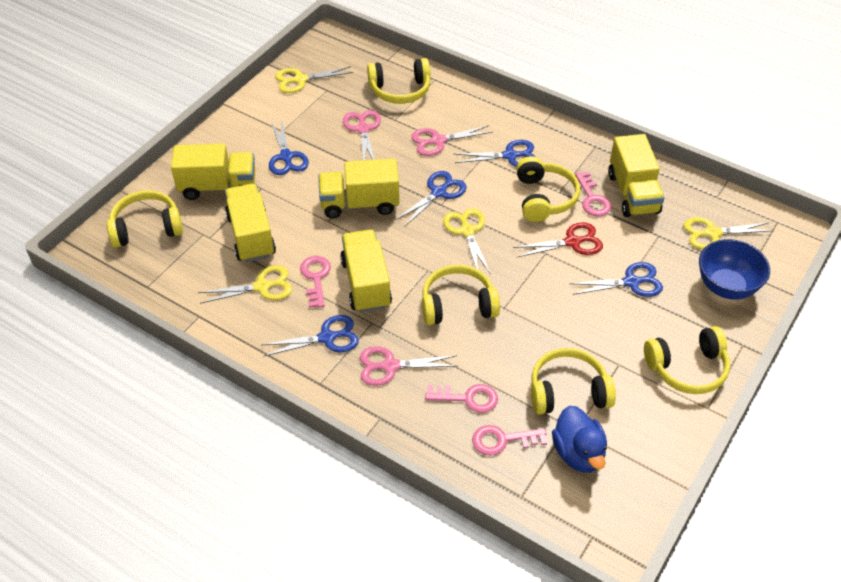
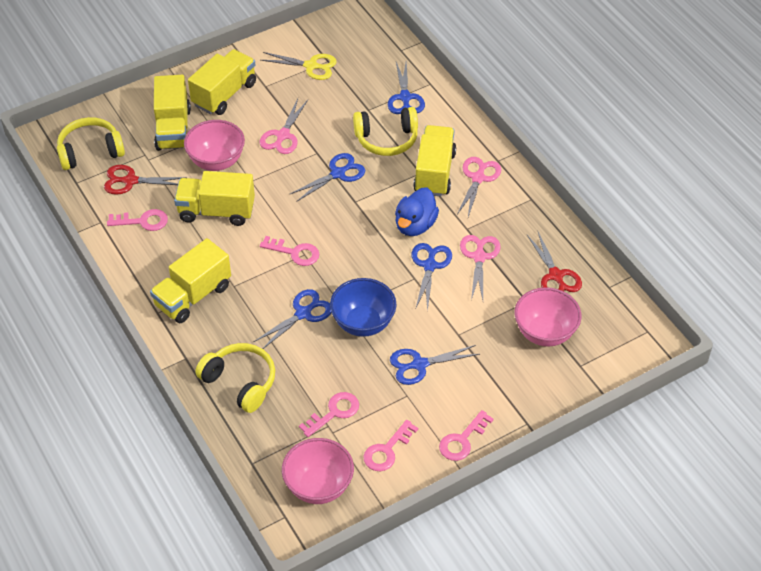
pink bowl: none = 0 -> [184,120,245,171] [282,438,354,504] [515,287,581,346] = 3
pink key: [300,256,331,308] [425,384,498,413] [472,425,547,456] [575,171,611,217] = 4 -> [107,209,168,231] [260,236,319,266] [299,392,359,437] [363,420,418,471] [439,410,494,461] = 5
red scissors: [513,222,603,257] = 1 -> [104,165,187,195] [527,232,582,292] = 2
yellow headphones: [107,190,183,248] [367,58,431,104] [422,265,500,325] [516,156,580,222] [531,348,616,414] [644,326,730,394] = 6 -> [57,117,125,170] [195,343,275,413] [353,107,418,156] = 3
yellow scissors: [198,265,292,304] [275,66,353,93] [443,208,490,273] [684,217,774,249] = 4 -> [261,52,336,80] = 1

